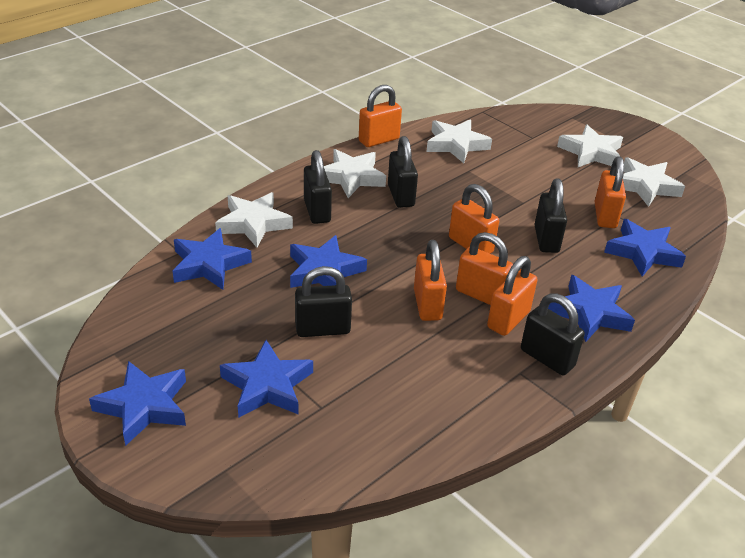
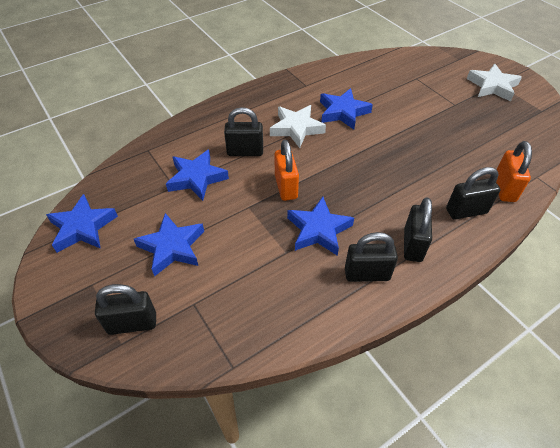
blue star: [89,361,186,446] [172,228,252,290] [220,340,313,418] [290,235,367,288] [548,275,635,342] [604,219,686,277] = 6 -> [46,194,118,253] [134,213,204,277] [166,150,229,201] [287,197,354,256] [320,88,373,129] = 5
orange padlock: [359,85,402,147] [414,240,447,321] [449,184,499,254] [456,232,513,305] [487,256,537,336] [595,156,626,228] = 6 -> [274,140,299,201] [496,141,532,202] = 2
white star: [215,192,293,248] [324,149,386,198] [426,119,492,163] [557,124,623,167] [623,157,685,207] = 5 -> [270,105,326,148] [467,64,522,101] = 2

